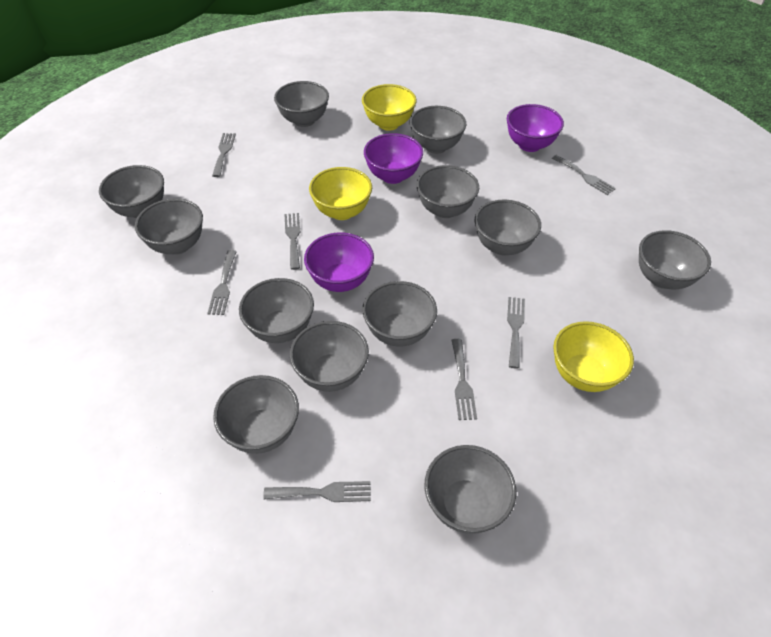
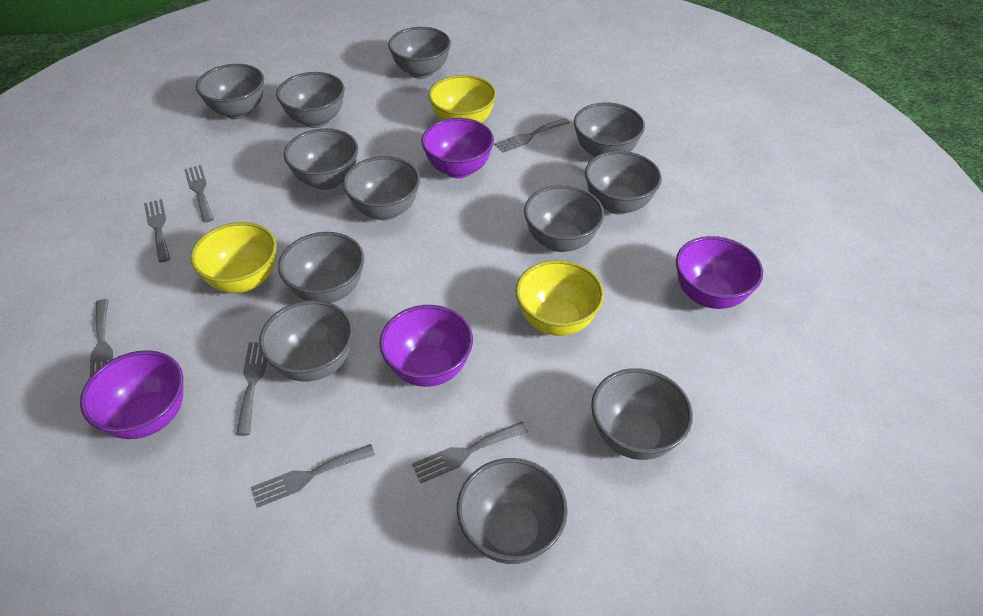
purple bowl: [304,232,374,292] [364,133,423,184] [507,104,564,152] = 3 -> [80,350,183,439] [379,305,473,387] [421,118,494,178] [676,236,763,309] = 4

